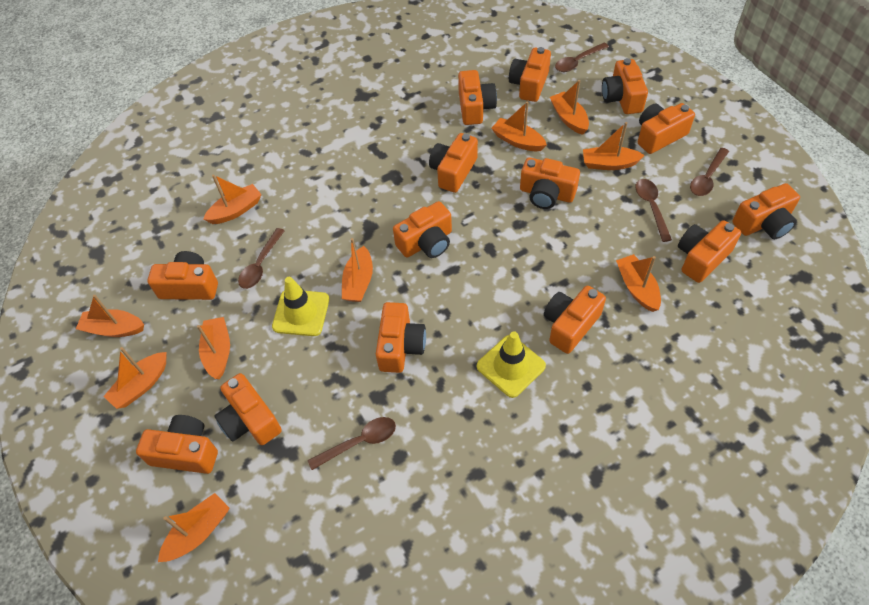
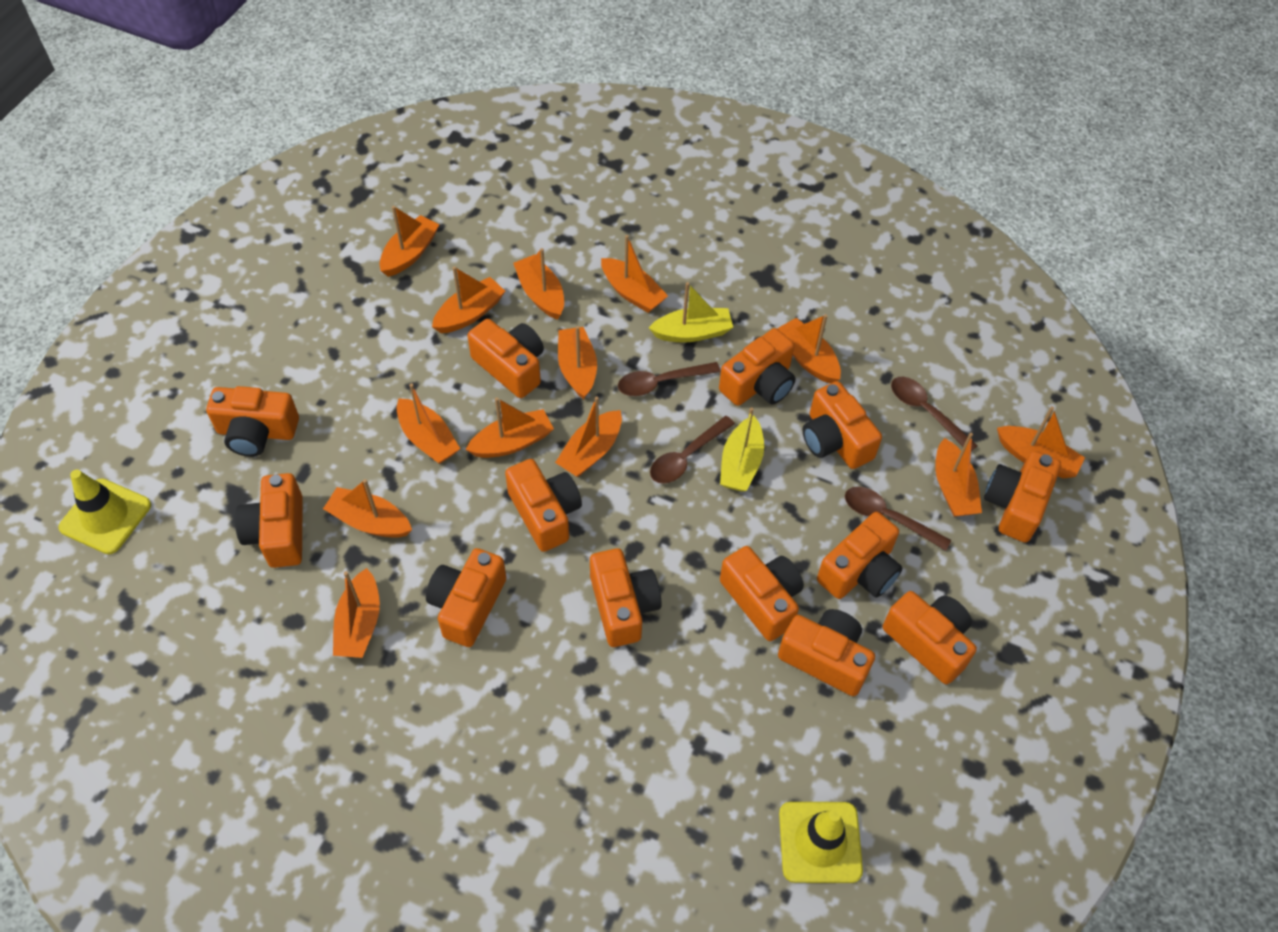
brown spoon: [238,228,285,289] [308,417,396,470] [555,43,609,72] [635,179,672,242] [690,148,729,196] = 5 -> [618,362,721,396] [650,416,735,484] [845,487,951,551] [891,377,978,451] = 4
orange boat: [76,295,144,337] [103,347,167,409] [158,493,230,562] [197,317,230,379] [203,175,262,224] [342,238,373,302] [491,102,547,151] [550,80,589,135] [583,122,645,170] [616,254,661,312] = 10 -> [323,479,412,538] [333,568,380,658] [380,206,439,277] [397,383,460,464] [432,266,505,333] [466,397,554,458] [513,248,564,320] [555,396,622,477] [558,326,597,399] [601,235,668,313] [777,314,841,384] [935,433,982,517] [997,406,1085,479] = 13
orange camera: [136,415,218,474] [147,251,218,300] [214,373,282,445] [376,302,426,373] [393,201,452,258] [429,133,478,193] [458,70,497,125] [509,47,551,102] [520,157,580,209] [544,286,606,354] [602,58,648,114] [638,103,695,154] [678,220,741,283] [732,183,800,239] = 14 -> [206,386,299,457] [235,473,303,568] [426,548,506,647] [467,319,544,398] [505,459,582,552] [590,548,662,647] [719,328,796,406] [720,546,804,641] [778,609,875,696] [802,381,882,469] [817,512,902,599] [883,591,977,684] [984,451,1061,543] = 13
yellow boat: none = 0 -> [649,282,733,343] [720,407,764,492] = 2

